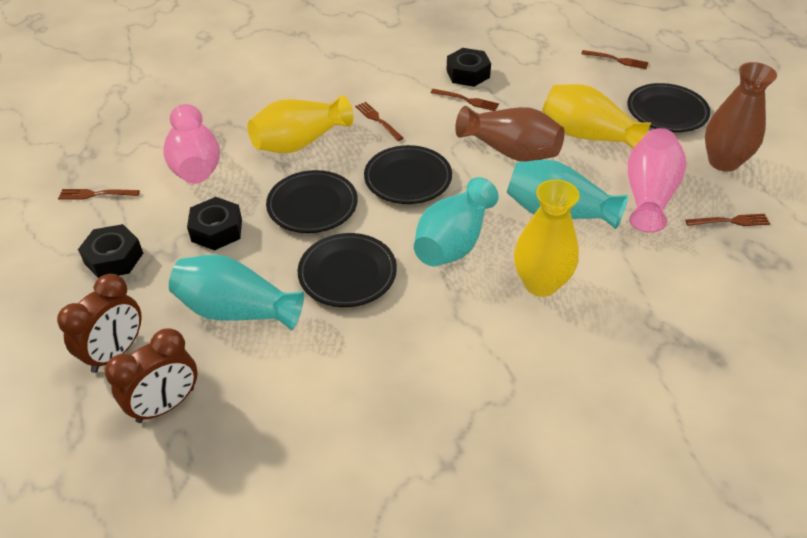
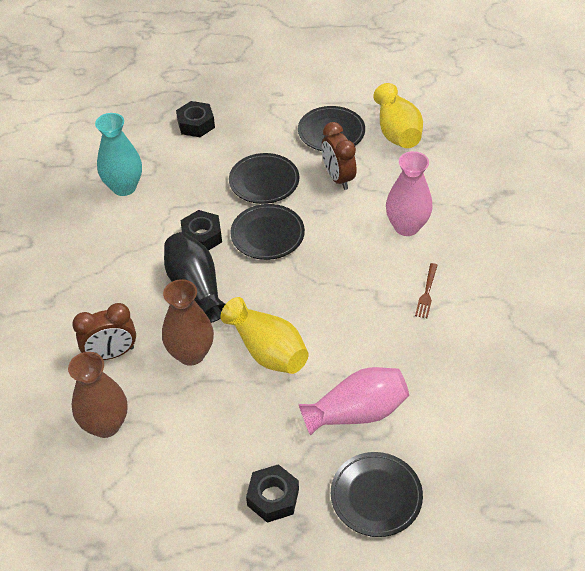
black vase: none = 0 -> [164,232,225,323] = 1
brown fork: [58,189,140,200] [355,102,403,141] [431,89,499,111] [581,50,649,69] [685,214,770,226] = 5 -> [415,263,437,318] = 1
turquoise vase: [169,255,304,330] [414,177,499,266] [507,160,628,229] = 3 -> [95,113,142,196] = 1
yellow vase: [247,95,354,153] [514,179,580,297] [542,84,651,149] = 3 -> [221,297,309,374] [373,83,423,148] = 2

